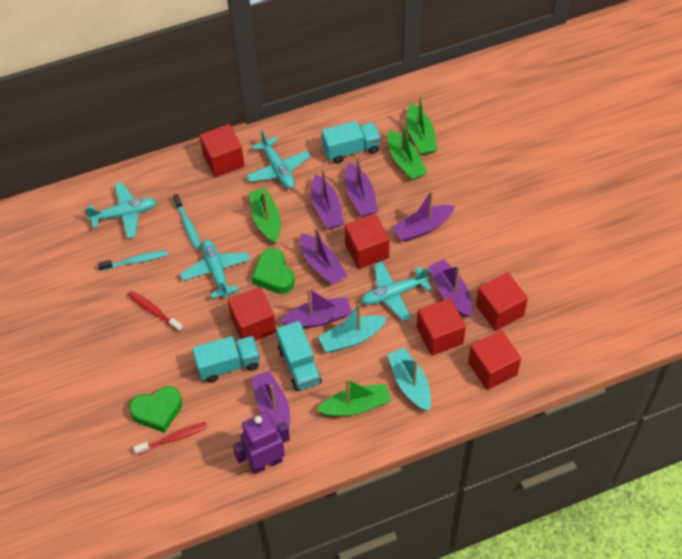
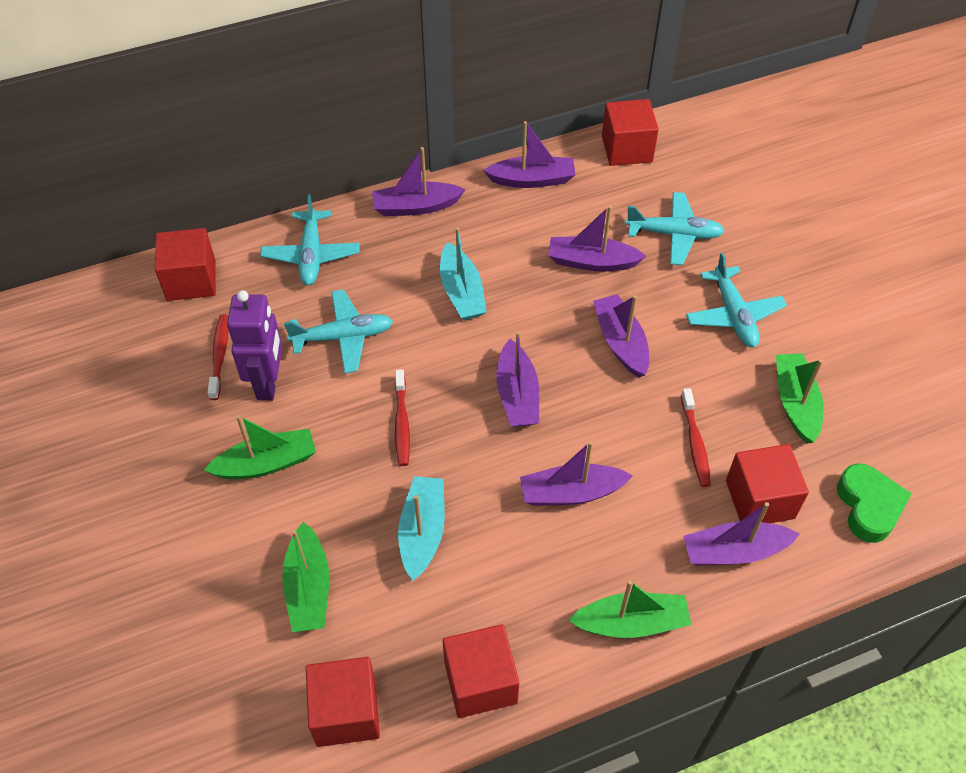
green heart: [129,386,182,433] [252,248,295,294] = 2 -> [837,463,912,543] = 1
red cube: [199,124,245,177] [228,287,276,341] [344,214,390,269] [417,298,466,356] [468,330,521,390] [476,272,528,331] = 6 -> [155,228,216,301] [306,657,380,747] [443,624,520,718] [602,99,659,166] [726,444,809,523] = 5
red toothbrush: [128,291,183,333] [133,422,208,455] = 2 -> [207,314,229,400] [395,369,410,466] [681,388,711,487] = 3
turquoise toothbrush: [98,250,168,271] [173,194,202,250] = 2 -> none = 0
turquoise truck: [192,336,260,383] [276,321,322,391] [322,121,381,164] = 3 -> none = 0

